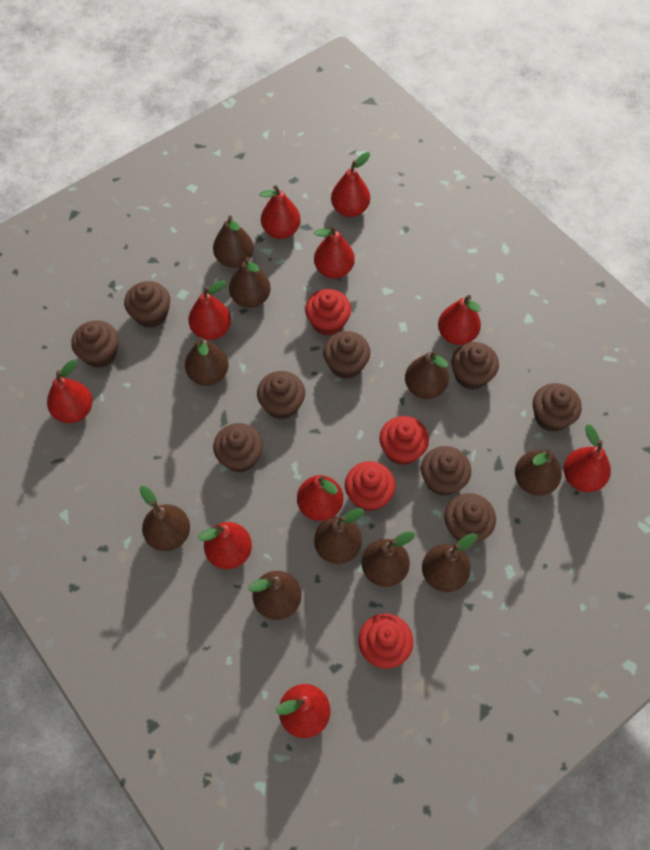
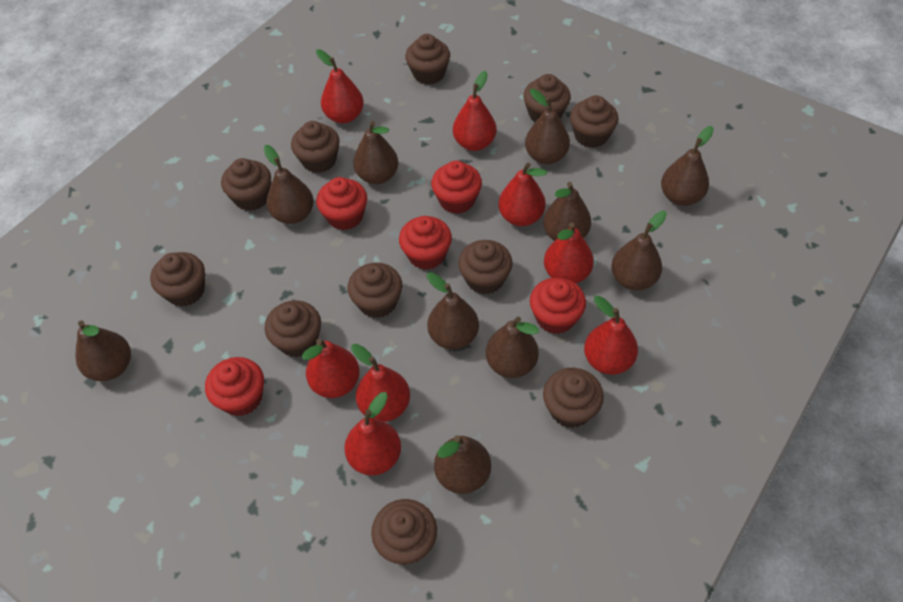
brown cupcake: [71,320,119,368] [124,281,170,328] [213,423,263,472] [257,371,305,419] [323,331,371,379] [421,446,471,496] [444,493,496,542] [451,342,499,390] [533,383,582,432] = 9 -> [150,252,205,307] [221,158,271,211] [265,300,321,357] [291,121,340,173] [348,263,402,318] [371,499,437,565] [405,34,450,85] [458,240,513,295] [523,74,571,123] [543,368,604,428] [570,95,619,148] = 11
red cupcake: [305,289,351,336] [345,461,396,511] [358,614,413,669] [379,416,429,465] = 4 -> [205,357,264,416] [316,177,367,230] [399,216,452,270] [431,161,482,214] [530,277,586,334] = 5
red pear: [47,360,93,423] [188,280,231,340] [198,522,252,569] [260,185,301,239] [276,684,330,738] [297,475,343,521] [314,225,355,279] [331,152,370,217] [438,295,481,345] [564,424,611,492] = 10 -> [302,338,360,398] [316,49,364,124] [344,392,401,475] [351,344,410,422] [453,71,497,151] [498,163,547,226] [544,222,594,284] [584,296,638,375] = 8

